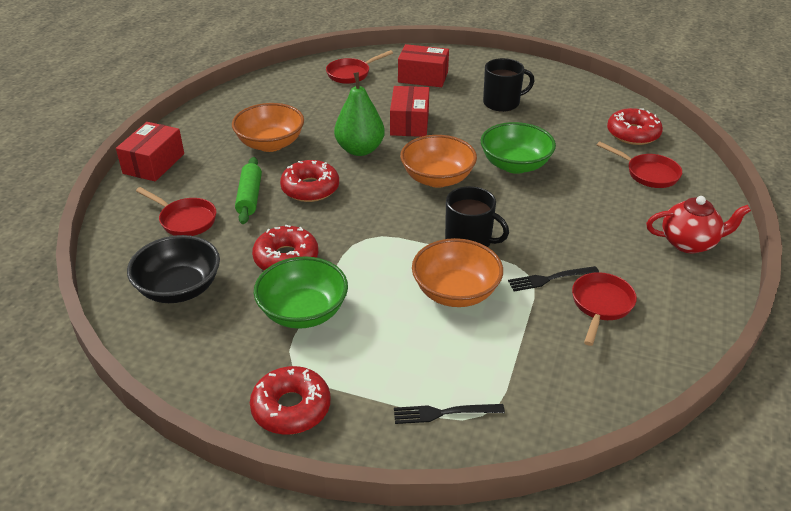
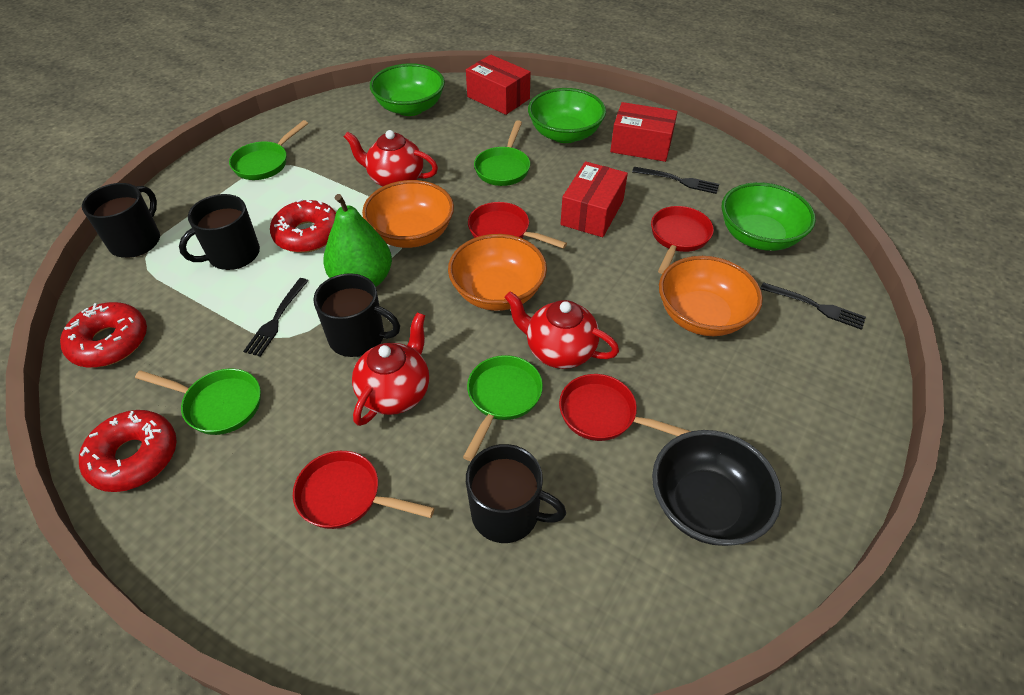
black fork: [394,404,505,424] [508,266,599,291] = 2 -> [243,278,308,357] [632,167,719,194] [760,282,866,330] = 3
black mug: [445,186,509,247] [483,58,534,112] = 2 -> [82,183,160,258] [179,194,260,270] [313,273,400,357] [466,444,566,543] = 4
green bowl: [254,256,348,329] [481,122,556,174] = 2 -> [370,63,445,116] [528,88,606,143] [722,182,816,251] = 3
green pan: none = 0 -> [135,369,261,435] [229,120,308,180] [463,355,543,461] [474,120,530,186] = 4
green rolling pin: [235,157,262,224] = 1 -> none = 0
red donut: [250,366,331,435] [252,225,318,271] [280,160,339,202] [607,108,663,145] = 4 -> [60,302,147,368] [79,410,177,492] [270,199,336,253] = 3
red teapot: [646,196,751,253] = 1 -> [344,130,438,187] [352,312,429,426] [505,291,619,369] = 3

